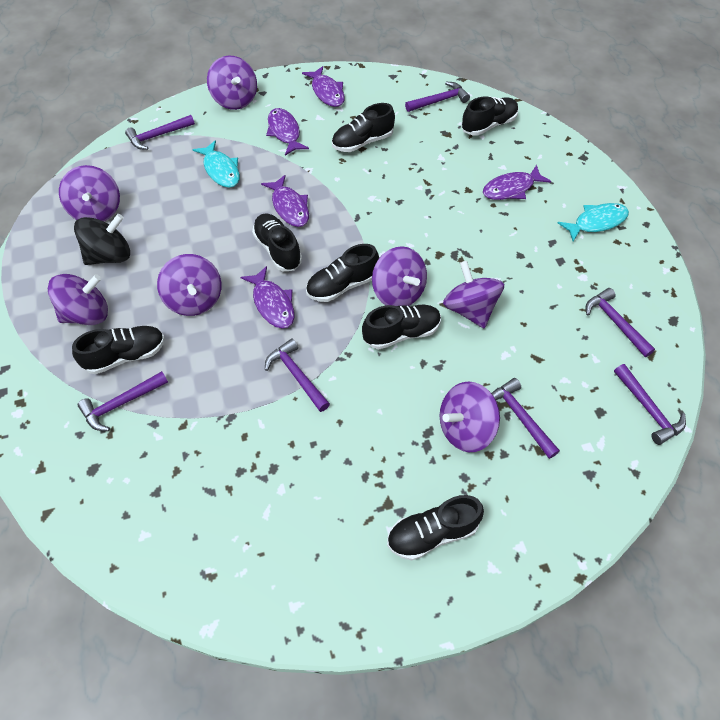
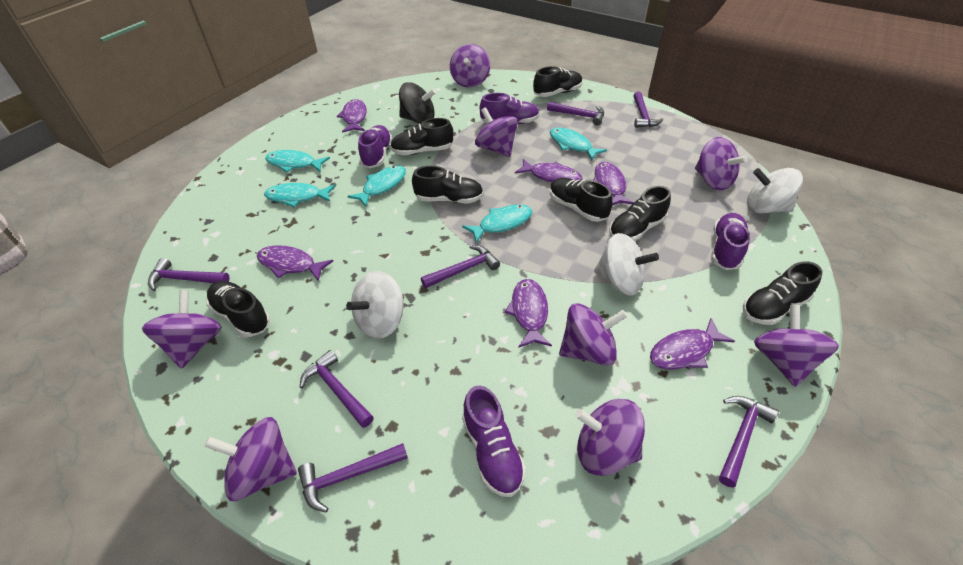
purple fish: [241,266,295,329] [261,175,309,227] [266,108,309,156] [302,66,345,107] [483,165,551,200] = 5 -> [257,245,333,281] [337,99,367,133] [505,279,552,348] [515,159,582,182] [593,162,634,205] [650,318,735,369] = 6
purple shoe: none = 0 -> [358,125,392,168] [462,386,526,497] [480,93,539,124] [711,213,750,270] = 4
purple spinning top: [48,274,108,325] [59,165,120,222] [157,254,221,316] [207,55,257,110] [372,246,427,306] [440,381,500,452] [443,261,504,328] = 7 -> [142,290,222,369] [204,417,297,501] [450,44,490,88] [475,107,518,157] [559,303,628,366] [575,399,645,476] [695,137,747,190] [754,305,839,387] = 8
turquoise fish: [192,140,240,188] [558,203,629,242] = 2 -> [264,183,335,207] [265,150,330,172] [347,165,406,207] [462,205,532,243] [550,128,607,161] = 5
white spinning top: none = 0 -> [346,271,404,339] [594,233,659,295] [747,168,803,214] = 3

